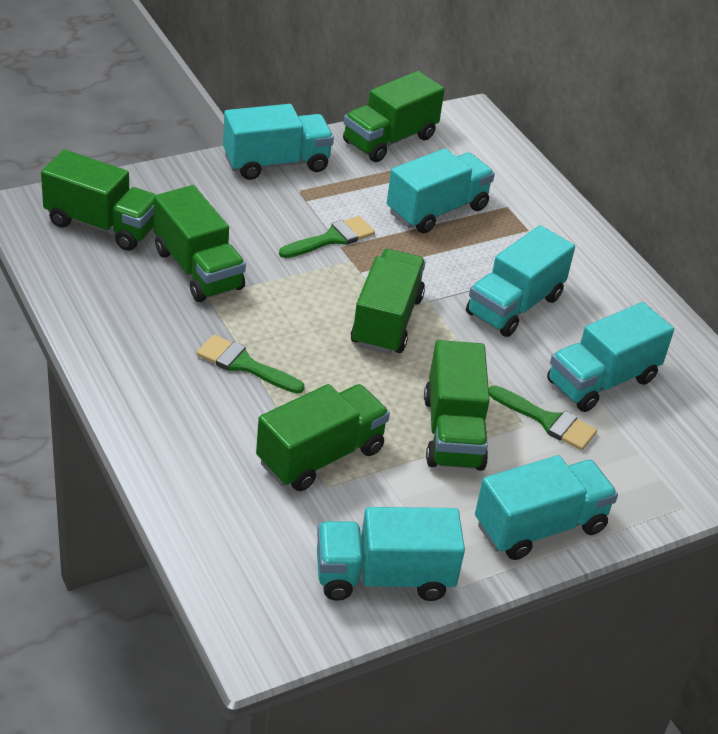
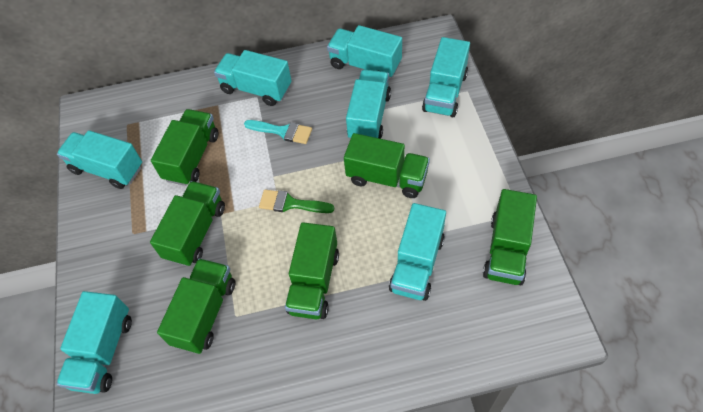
green brush: [197,335,305,394] [279,216,375,258] [489,385,597,450] = 3 -> [259,189,334,213] = 1
turquoise brush: none = 0 -> [244,120,312,144] = 1
turquoise truck: [223,104,334,180] [317,507,465,601] [387,148,495,233] [466,225,575,337] [475,455,618,560] [547,302,674,412] = 6 -> [57,130,142,189] [57,291,132,394] [214,50,292,106] [327,25,402,77] [346,70,391,139] [389,203,446,301] [422,37,470,117] = 7

